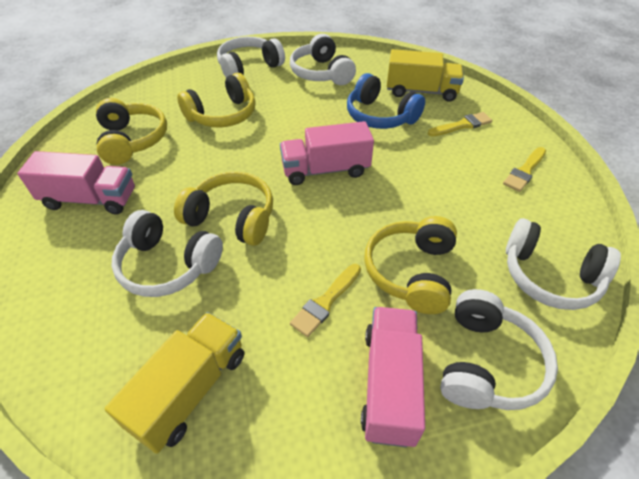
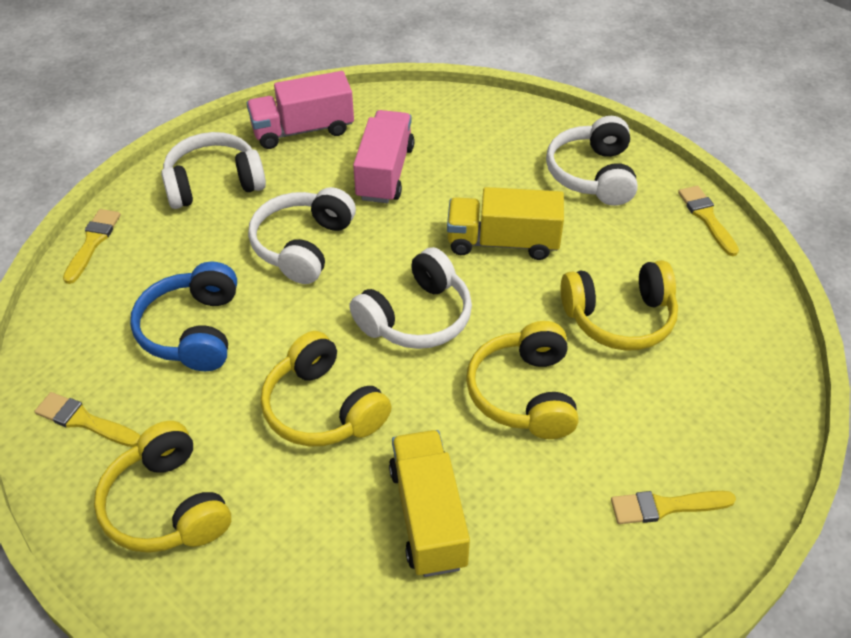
pink truck: [17,151,135,215] [280,121,374,185] [361,307,425,447] = 3 -> [247,71,354,149] [353,110,415,203] = 2
white headphones: [111,210,223,297] [217,37,285,77] [290,34,356,85] [440,289,558,410] [506,218,621,310] = 5 -> [161,132,266,209] [248,187,356,284] [350,247,472,349] [546,116,638,206] = 4
yellow brush: [290,264,361,337] [428,112,492,136] [503,147,546,192] = 3 -> [35,392,140,447] [63,209,121,284] [611,491,736,524] [678,186,739,256] = 4

